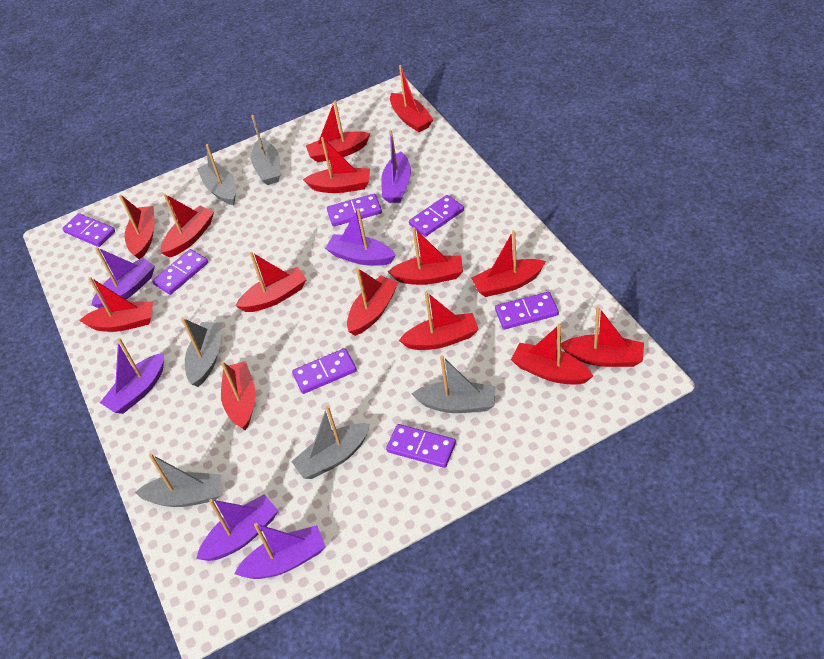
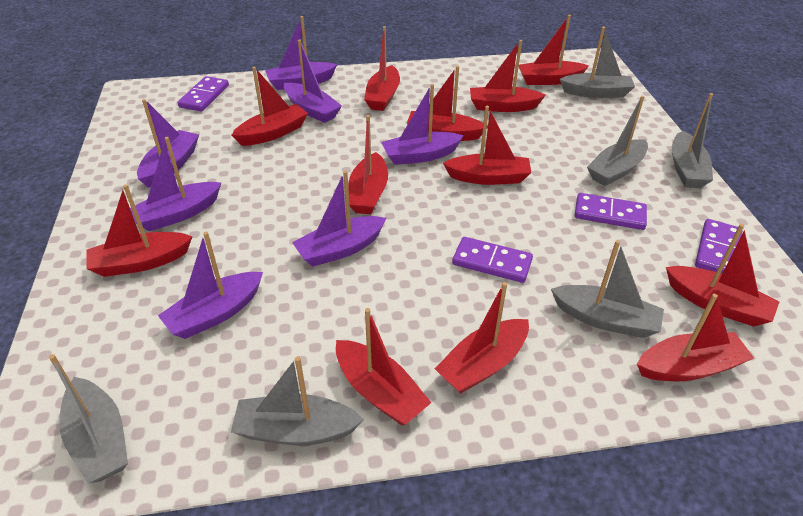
purple boat: [91,247,155,308] [100,338,164,414] [196,494,278,561] [234,523,326,579] [325,208,396,266] [381,130,411,203] = 6 -> [130,137,221,231] [137,99,199,188] [158,232,263,339] [265,16,337,90] [284,39,342,123] [292,171,386,267] [381,84,464,165] = 7
purple domino: [62,213,115,247] [152,249,208,295] [292,348,357,394] [327,194,382,226] [386,424,456,468] [409,195,464,237] [495,292,559,329] = 7 -> [178,76,229,112] [452,237,533,283] [575,193,647,230] [695,219,743,274] = 4
red boat: [79,277,153,332] [119,195,154,259] [161,194,214,258] [221,361,255,430] [236,252,307,312] [303,137,370,193] [306,100,371,162] [347,268,398,336] [388,227,463,285] [390,65,434,132] [399,292,479,350] [471,230,546,297] [511,324,593,385] [561,306,644,367] = 14 -> [87,184,193,277] [232,67,308,146] [336,308,431,425] [348,115,388,214] [364,26,400,111] [407,66,488,141] [434,282,529,394] [443,106,532,185] [470,40,546,112] [519,15,589,85] [637,294,754,381] [666,224,779,327] = 12

